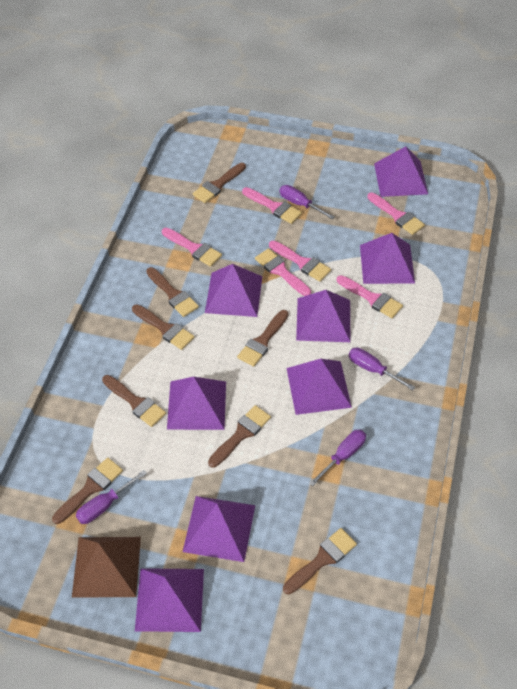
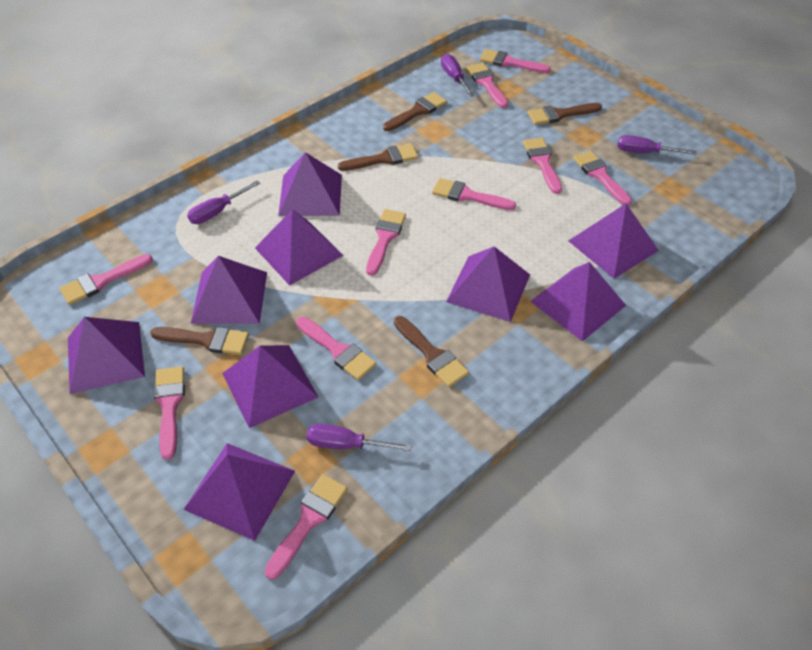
brown brush: [52,457,123,524] [102,375,166,427] [132,304,195,350] [146,267,199,317] [193,163,246,203] [208,405,271,468] [237,310,288,367] [283,528,357,594] = 8 -> [150,327,249,355] [338,144,418,171] [383,92,447,131] [394,316,469,387] [528,103,602,125] = 5
brown pyramid: [72,537,141,598] = 1 -> none = 0
pink brush: [162,228,222,267] [242,187,302,224] [255,248,311,296] [269,240,331,282] [337,275,403,318] [367,192,425,235] = 6 -> [59,254,153,305] [154,366,185,460] [265,474,347,580] [296,317,377,380] [366,209,406,276] [432,178,516,210] [466,63,508,108] [480,49,551,73] [523,138,562,194] [573,150,632,206] = 10
purple pyramid: [135,568,204,632] [167,377,226,430] [182,496,255,562] [205,264,263,317] [287,359,352,415] [296,290,350,342] [360,233,415,284] [374,147,428,197] = 8 -> [68,317,145,394] [183,443,295,541] [191,256,267,324] [222,345,318,428] [255,209,344,285] [278,152,342,216] [446,246,530,322] [530,262,626,342] [569,204,659,279] = 9

